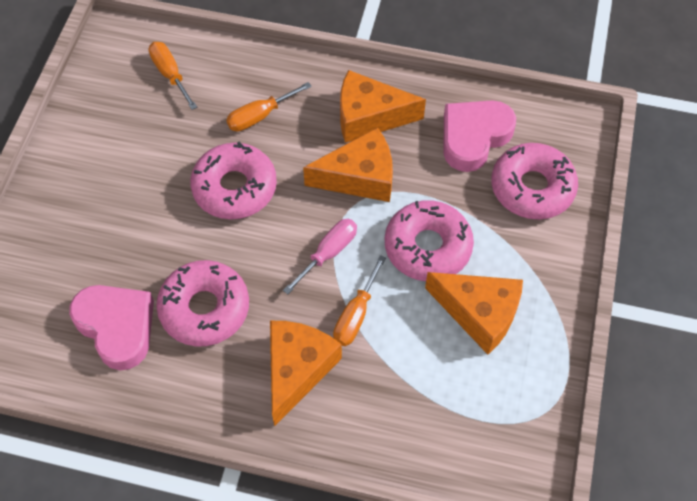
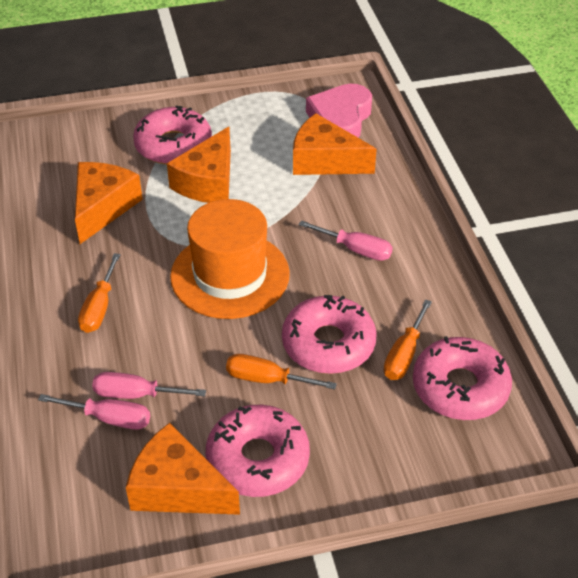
orange hat: none = 0 -> [170,199,290,319] = 1
pink heart: [69,285,154,370] [443,101,516,172] = 2 -> [306,84,372,138] = 1
pink screwdriver: [283,219,357,294] = 1 -> [38,394,150,430] [92,372,206,399] [299,220,393,261] = 3

